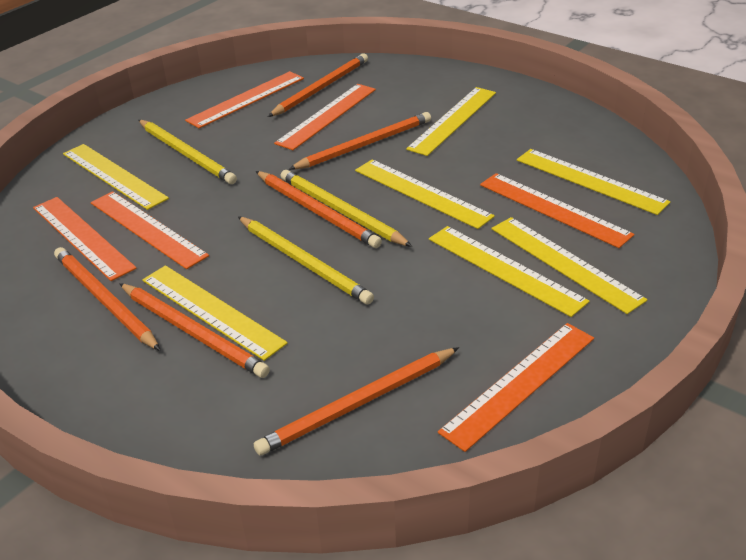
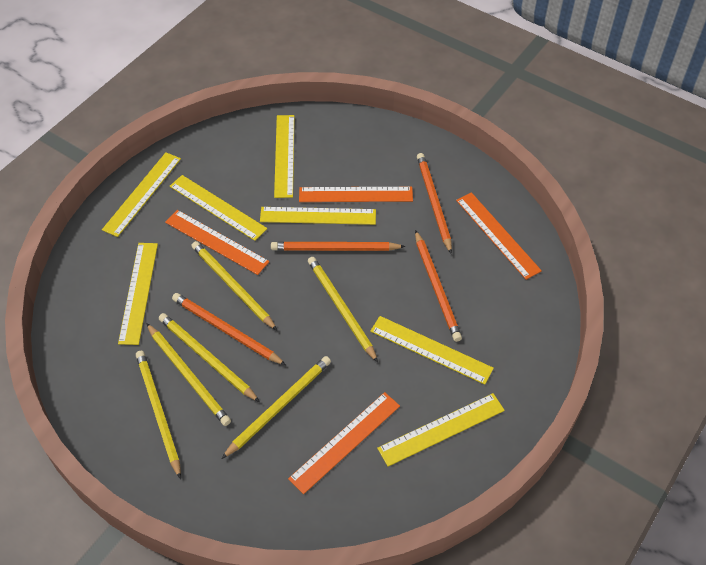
orange pencil: [54,247,161,351] [119,283,270,378] [254,347,459,455] [256,171,382,248] [268,53,368,117] [288,112,431,170] = 6 -> [172,293,286,365] [271,242,406,251] [415,230,462,342] [417,153,452,254] = 4
orange ruler: [33,197,137,281] [91,191,209,269] [185,71,304,128] [274,84,376,150] [438,323,594,452] [480,173,634,248] = 6 -> [165,210,269,275] [288,392,400,494] [299,187,413,202] [456,192,542,280] = 4
yellow pencil: [139,120,237,184] [238,216,374,305] [281,170,412,247] = 3 -> [136,351,181,479] [146,323,231,426] [159,313,260,402] [192,241,278,331] [221,356,331,459] [308,257,378,362] = 6

